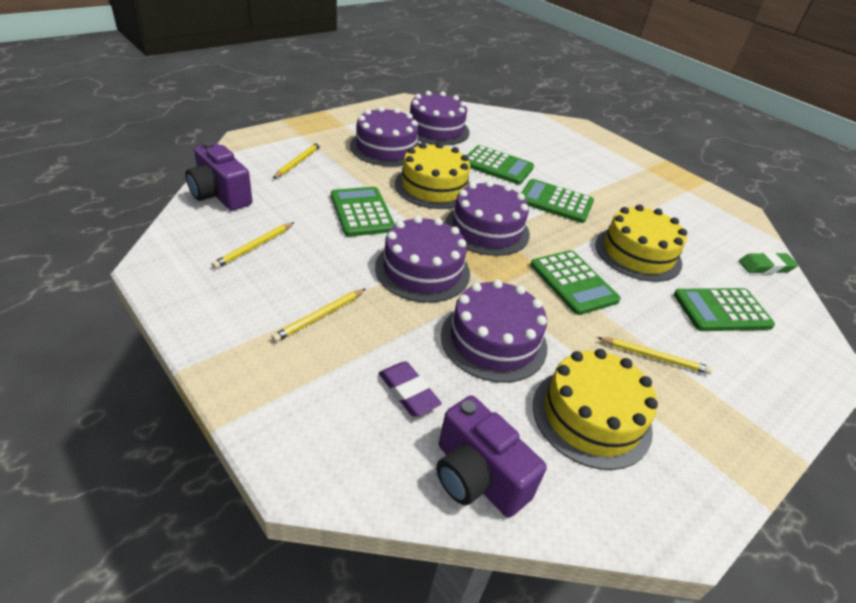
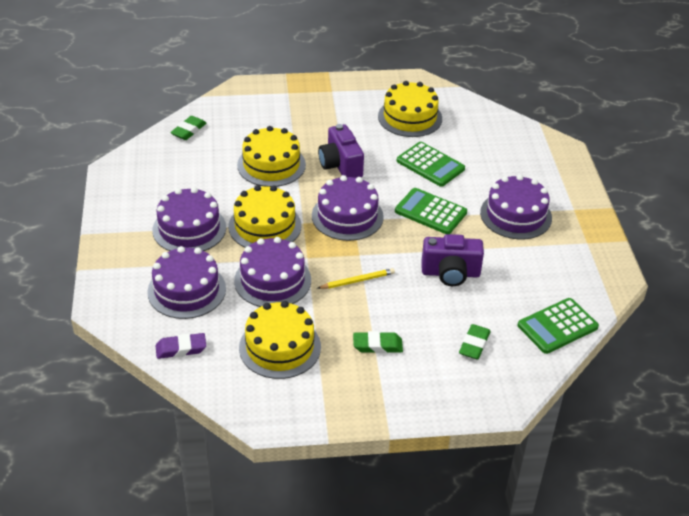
green calculator: [331,187,395,237] [467,145,534,185] [522,179,594,223] [530,250,621,315] [674,288,775,331] = 5 -> [395,188,467,234] [397,142,465,187] [517,298,599,354] = 3
green eraser: [739,252,798,274] = 1 -> [170,116,207,140] [353,331,403,353] [459,324,491,359] = 3
yellow cake: [395,142,470,209] [533,349,658,470] [595,204,687,282] = 3 -> [228,185,302,247] [237,126,306,187] [239,301,321,379] [378,81,442,137] = 4
yellow pencil: [212,222,294,269] [271,289,365,342] [273,142,321,178] [597,337,713,374] = 4 -> [318,268,395,289] = 1

